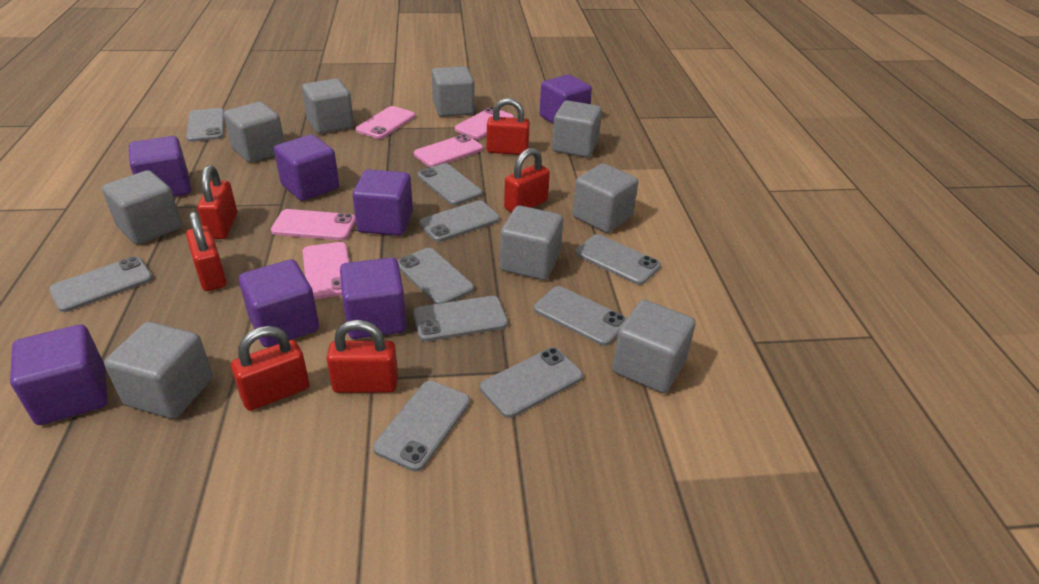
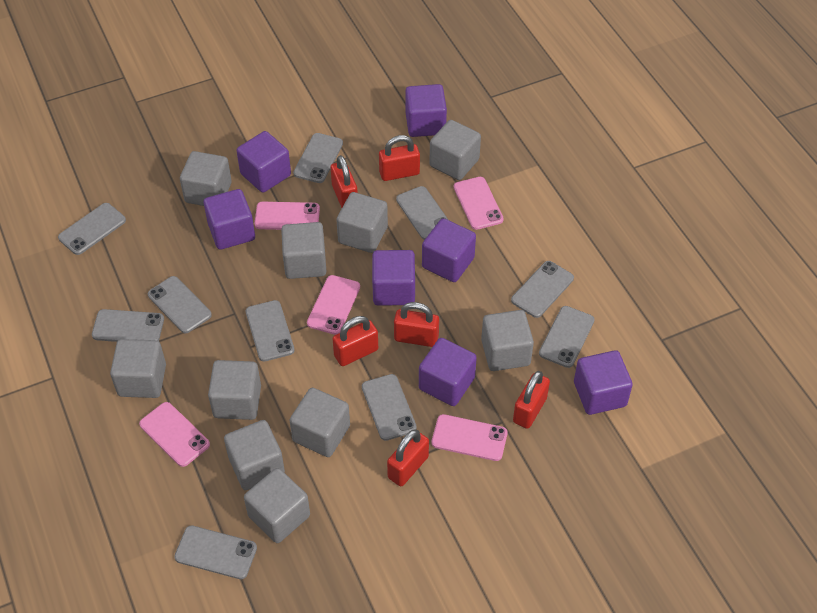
grey cube: [102,170,182,245] [104,322,213,419] [223,102,284,163] [302,78,354,134] [432,66,475,117] [500,206,563,280] [552,100,602,158] [573,163,638,233] [612,300,696,393] = 9 -> [110,339,166,398] [180,151,232,206] [208,360,261,420] [224,420,285,490] [244,468,310,543] [281,222,327,279] [289,388,350,457] [336,192,388,253] [429,120,481,180] [481,310,534,371] = 10

